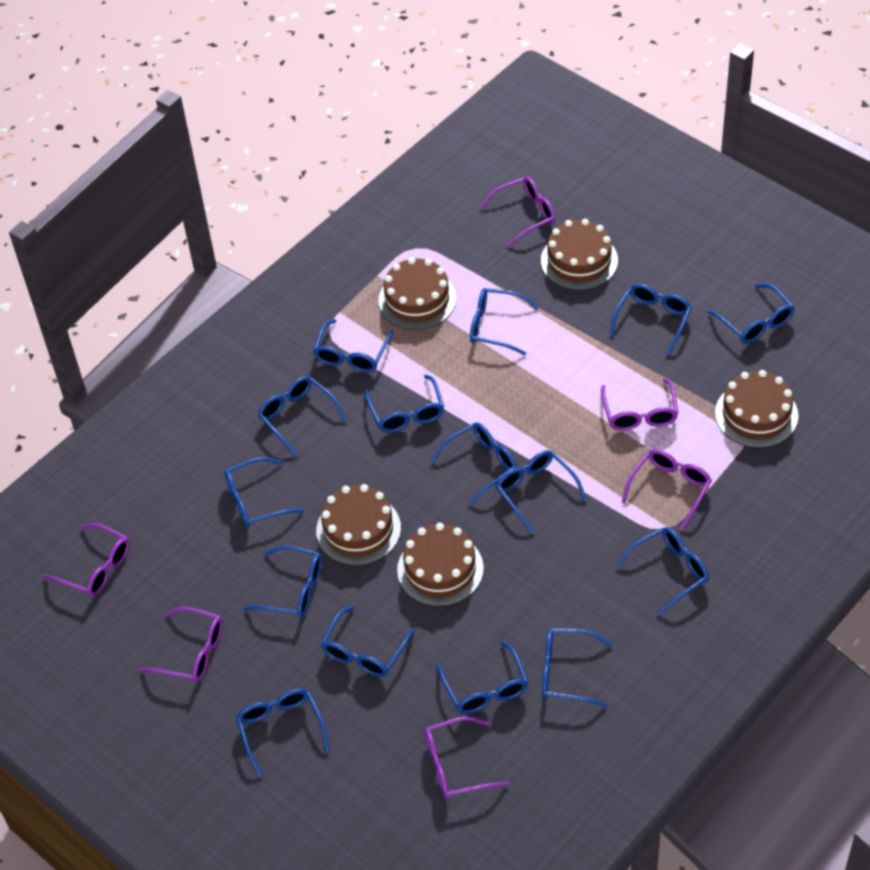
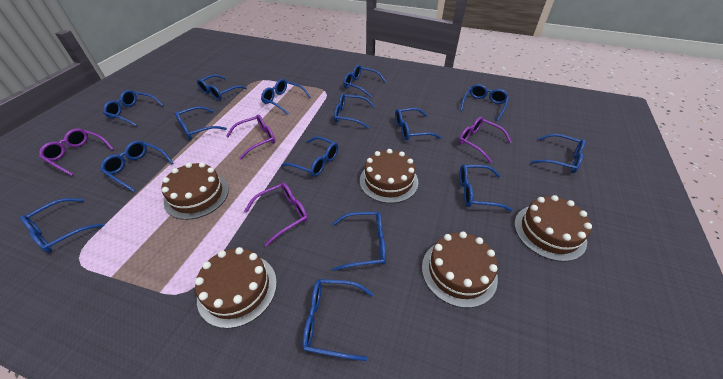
purple glasses: [43,523,130,596] [140,607,223,682] [425,716,509,798] [480,177,555,246] [601,378,678,431] [621,449,712,531] = 6 -> [39,128,114,176] [226,114,275,159] [244,183,308,247] [459,117,512,163] = 4

